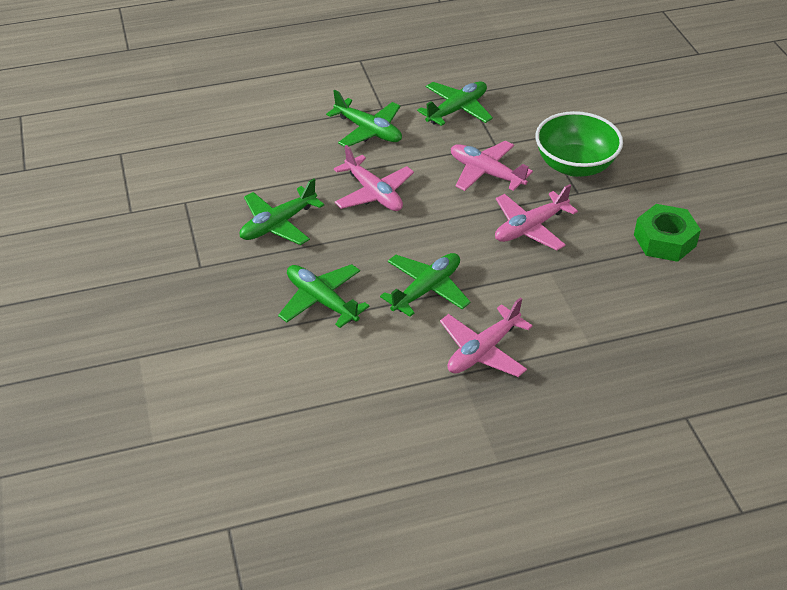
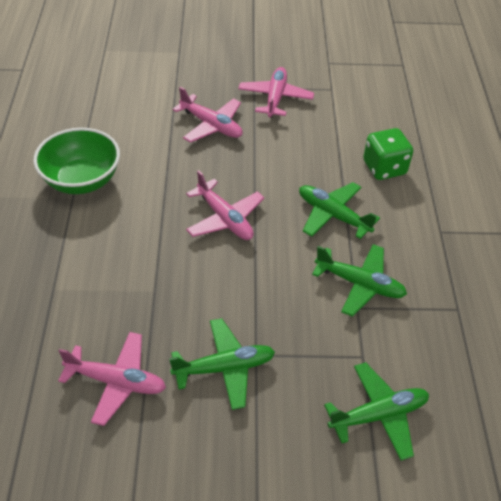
green dice: none = 0 -> [363,128,413,180] = 1
green nut: [634,204,701,262] = 1 -> none = 0
green plane: [240,178,324,245] [278,264,369,328] [326,90,402,147] [380,253,470,317] [417,81,493,126] = 5 -> [169,318,275,410] [299,182,380,239] [312,244,407,317] [324,362,429,461] = 4

